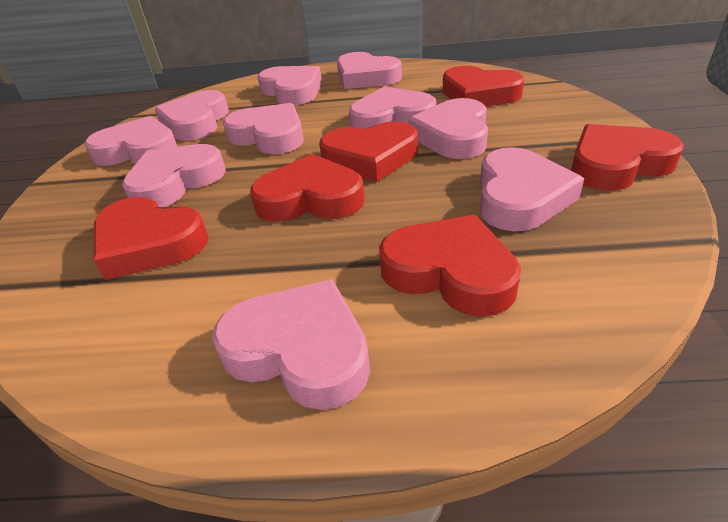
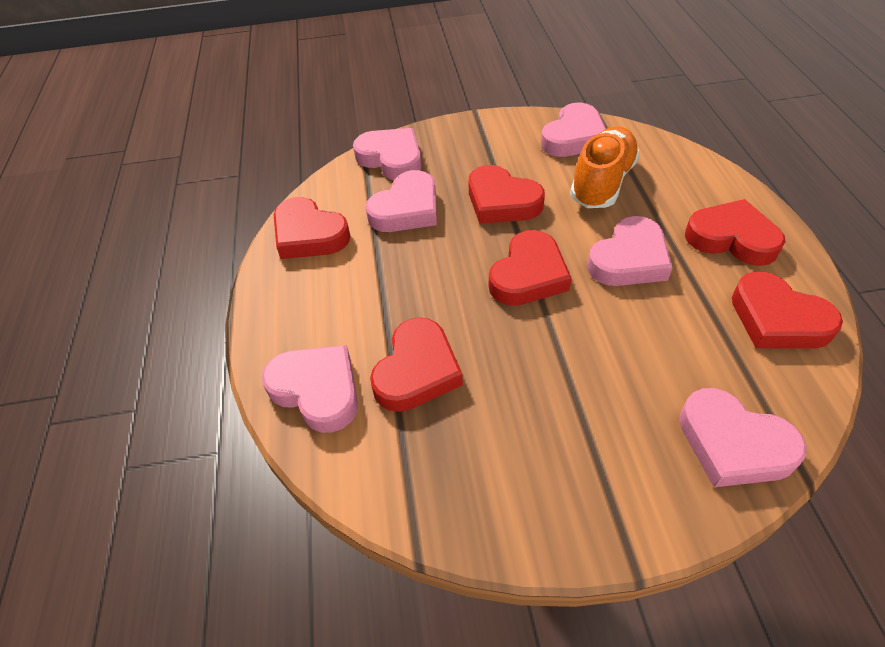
orange shoe: none = 0 -> [570,126,640,208] = 1
pink heart: [85,116,178,166] [122,144,226,207] [155,90,229,141] [212,279,370,410] [223,103,304,154] [257,66,322,105] [337,52,402,89] [349,87,437,129] [408,98,488,159] [480,147,584,231] = 10 -> [262,345,358,433] [353,128,422,180] [365,170,437,232] [541,103,606,157] [588,216,673,286] [679,388,807,487] = 6

